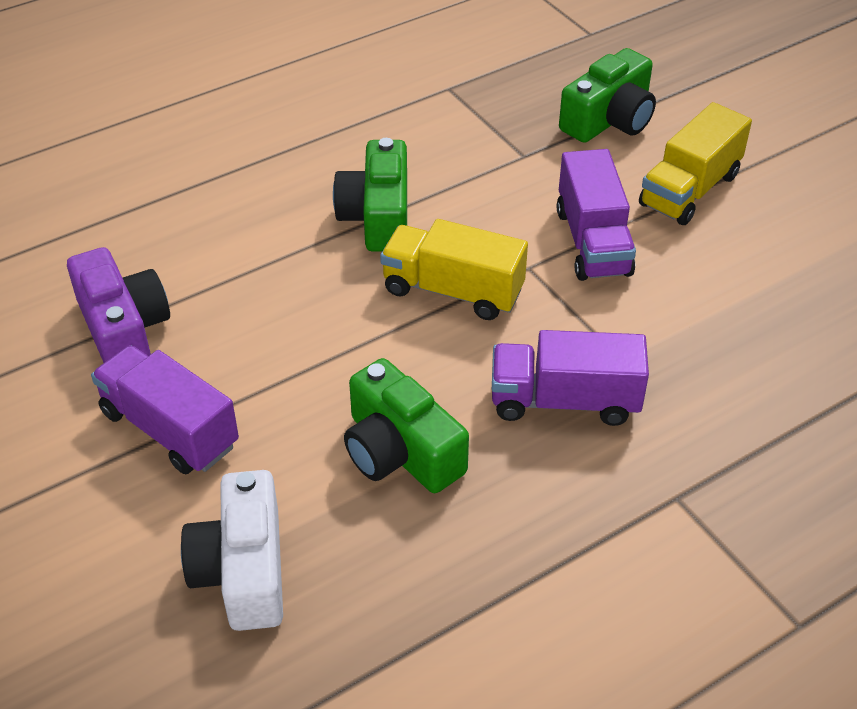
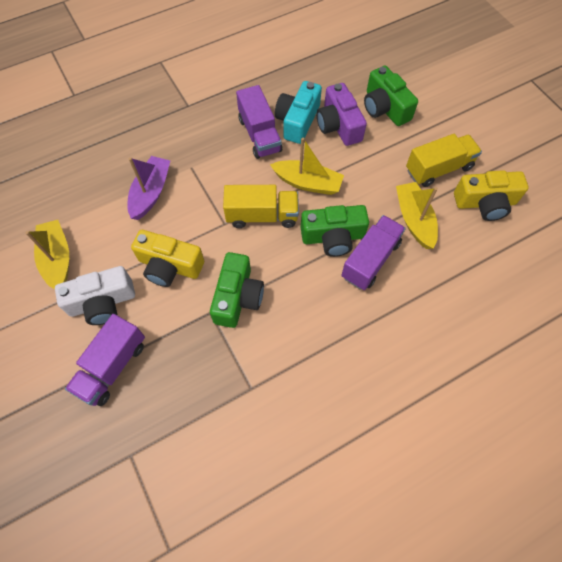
purple boat: none = 0 -> [127,156,170,220] = 1
turquoise camera: none = 0 -> [275,81,322,144] = 1
yellow boat: none = 0 -> [25,220,69,289] [270,138,344,195] [396,182,438,249] = 3
yellow camera: none = 0 -> [131,230,204,287] [454,170,528,221] = 2

